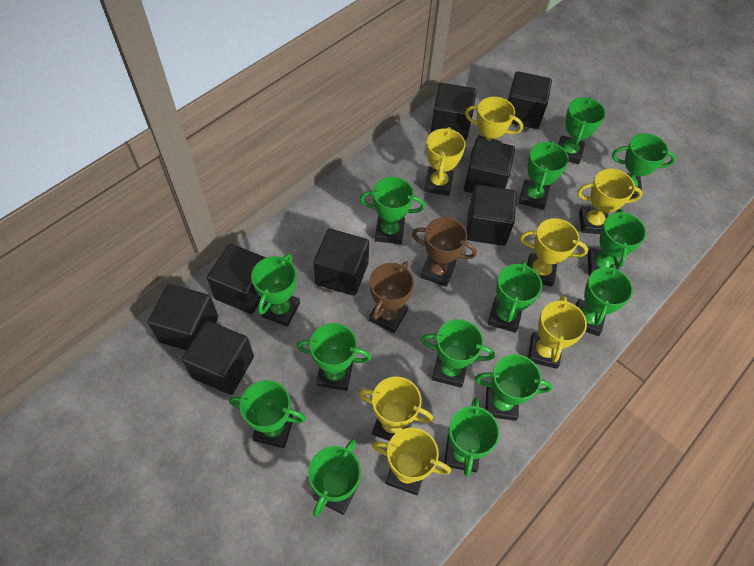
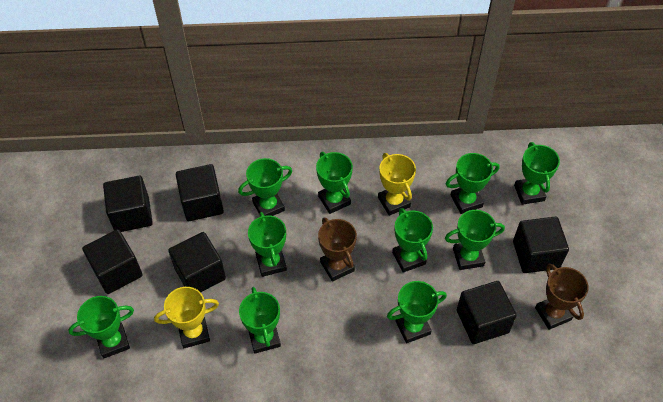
black cube: [148,284,218,351] [182,321,254,395] [207,244,266,314] [313,229,369,296] [431,83,476,140] [464,138,515,193] [466,185,516,246] [508,71,552,129] = 8 -> [82,229,143,294] [103,176,153,232] [168,232,226,292] [176,164,224,221] [457,281,517,344] [513,217,569,273] = 6
green trophy: [229,380,306,448] [251,253,300,327] [296,323,371,391] [308,439,361,517] [360,177,425,244] [421,319,495,388] [444,397,500,477] [475,354,553,421] [488,260,542,333] [518,141,569,210] [558,97,606,164] [576,264,633,336] [588,209,646,276] [612,133,676,198] = 14 -> [68,296,134,358] [238,158,292,216] [239,287,281,354] [248,212,287,277] [316,152,353,214] [387,281,447,343] [392,208,433,273] [445,210,505,270] [446,153,499,214] [514,142,560,205] = 10
yellow trophy: [359,377,434,441] [372,428,451,495] [424,127,465,196] [465,97,523,157] [520,218,588,287] [528,296,587,369] [577,169,643,234] = 7 -> [154,287,219,348] [378,153,416,216] = 2

